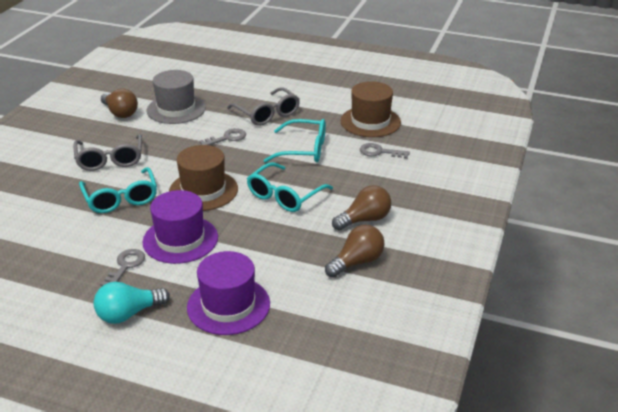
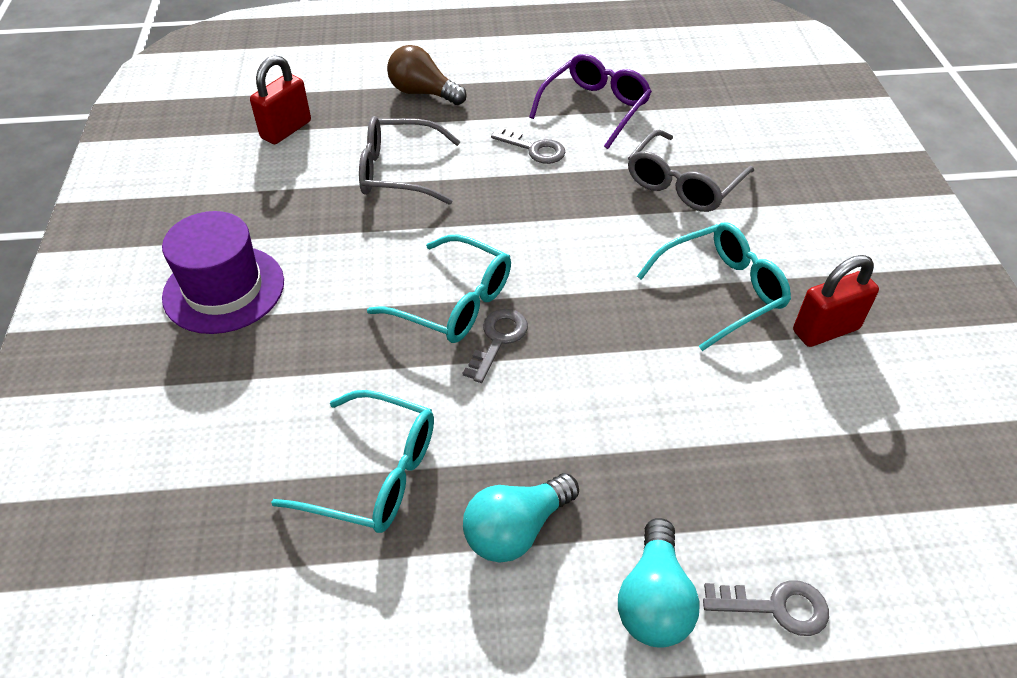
brown hat: [169,145,238,211] [340,81,401,137] = 2 -> none = 0
brown light bulb: [101,88,138,118] [325,225,385,278] [332,185,391,231] = 3 -> [387,45,467,105] = 1
grey hat: [147,70,206,124] = 1 -> none = 0
purple glasses: none = 0 -> [529,54,652,149] = 1
purple hat: [143,190,218,264] [187,251,270,335] = 2 -> [162,211,284,334] = 1
red padlock: none = 0 -> [250,55,311,144] [793,255,879,347] = 2
turquoise light bulb: [94,282,170,324] = 1 -> [463,473,579,563] [618,518,700,648] = 2

